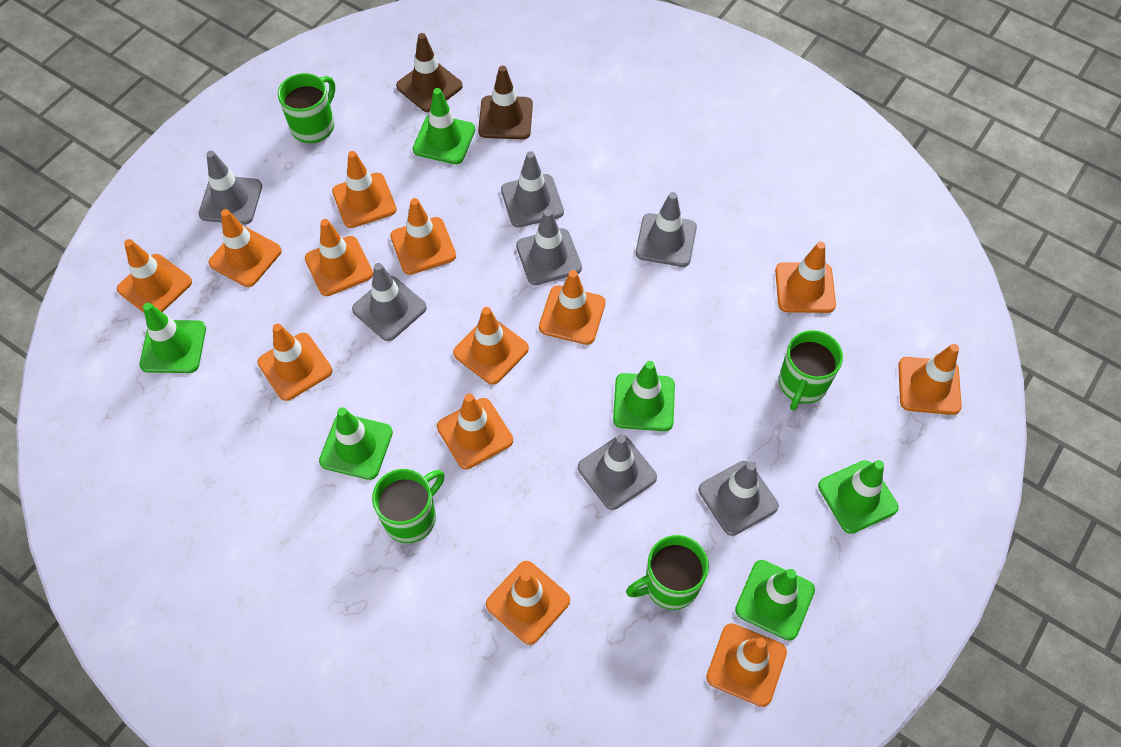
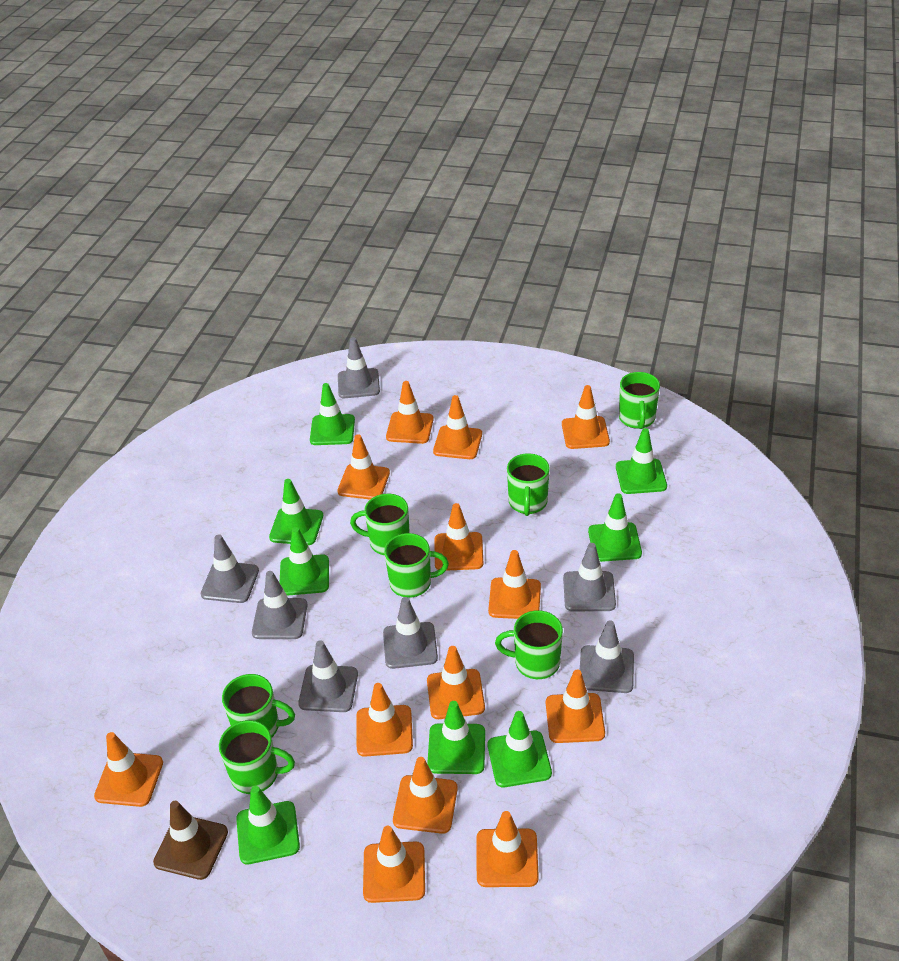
brown traffic cone: [396,33,463,112] [478,66,533,139] = 2 -> [153,801,228,880] = 1
green mug: [278,73,335,143] [372,469,445,543] [626,535,709,610] [779,330,843,411] = 4 -> [219,720,295,794] [222,674,295,738] [350,494,410,555] [384,533,449,598] [495,610,563,679] [507,453,550,516] [619,372,660,429] = 7
green traffic cone: [140,303,206,373] [319,407,393,480] [413,88,475,164] [613,361,675,431] [735,560,815,641] [818,460,899,534] = 6 -> [236,786,300,865] [269,479,323,545] [280,527,329,596] [310,383,355,445] [427,701,485,774] [488,711,552,787] [588,493,642,562] [616,428,667,494] = 8

